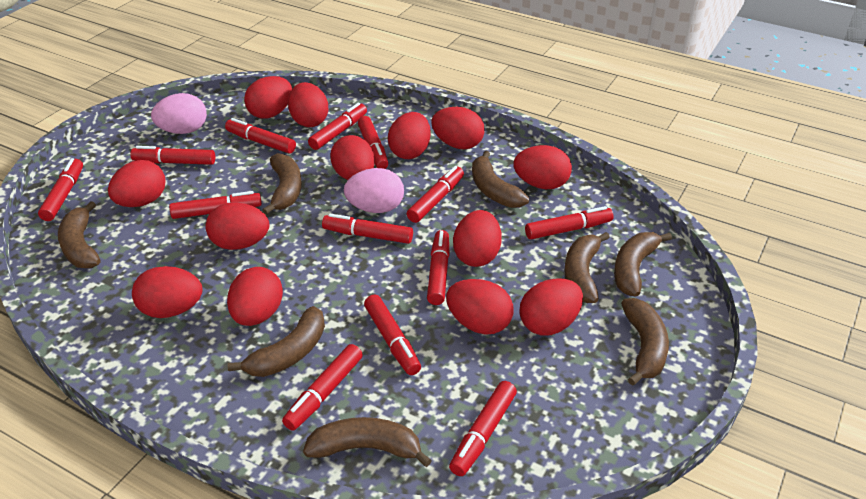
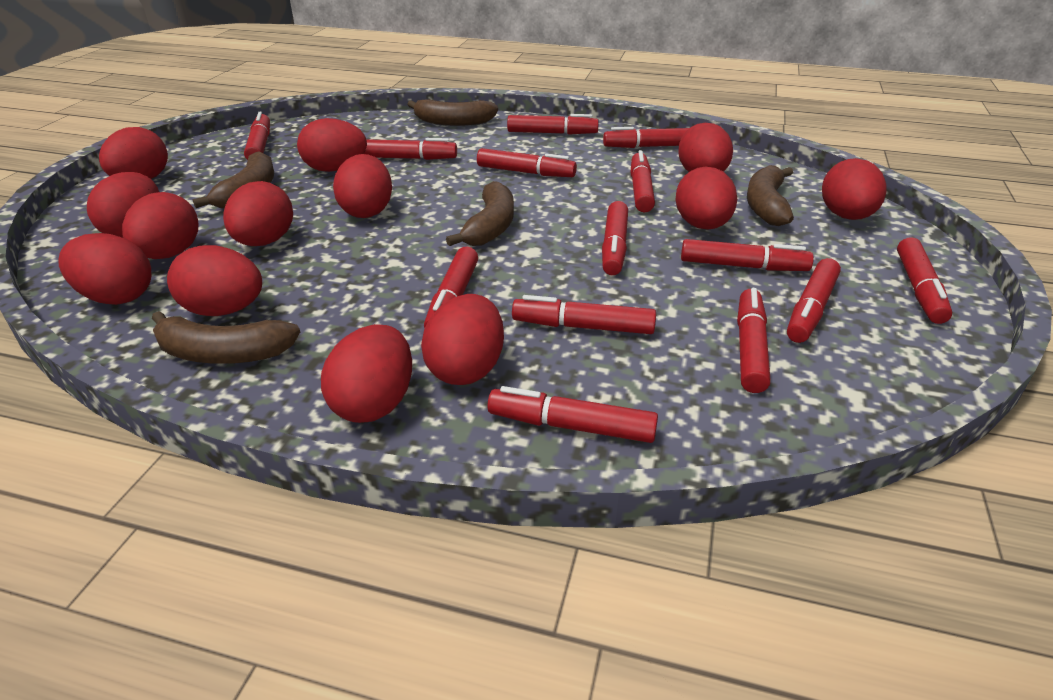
brown banana: [58,201,100,268] [228,306,325,377] [262,153,302,215] [303,417,432,467] [472,151,529,208] [564,232,610,303] [614,232,672,297] [621,298,669,386] = 8 -> [152,311,300,364] [193,151,274,209] [407,99,498,126] [446,181,514,246] [747,165,794,226] = 5
pink egg: [151,93,207,134] [344,168,404,213] = 2 -> none = 0
red marker: [38,158,83,221] [131,146,215,165] [169,191,262,219] [225,118,296,153] [282,344,363,431] [308,103,367,150] [322,214,413,244] [358,116,388,169] [364,294,421,375] [407,166,464,223] [427,230,450,305] [449,381,517,476] [525,206,613,239] = 13 -> [244,112,270,160] [364,138,457,160] [424,247,478,328] [477,148,577,177] [487,386,658,443] [507,114,599,135] [512,295,656,334] [602,201,628,275] [603,127,689,148] [631,150,655,212] [681,239,814,271] [737,288,771,393] [787,258,841,343] [897,237,952,324] = 14

